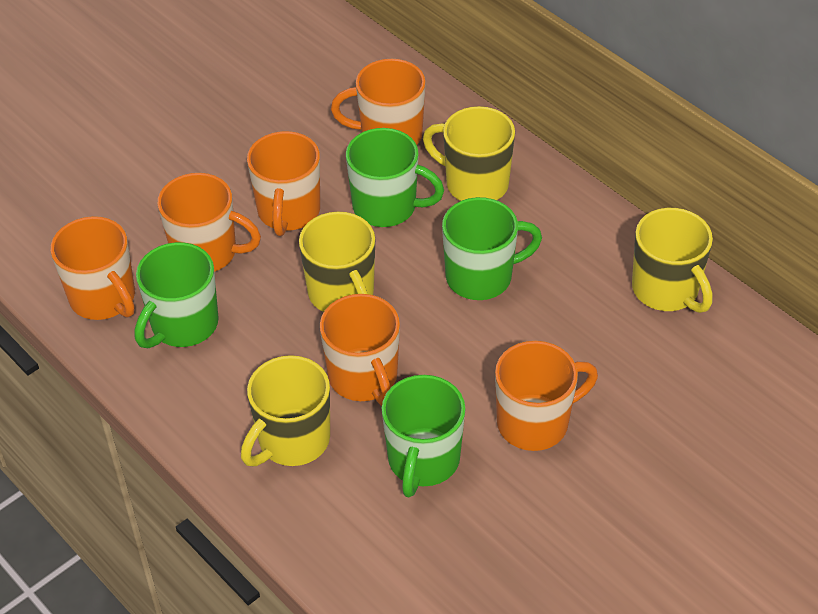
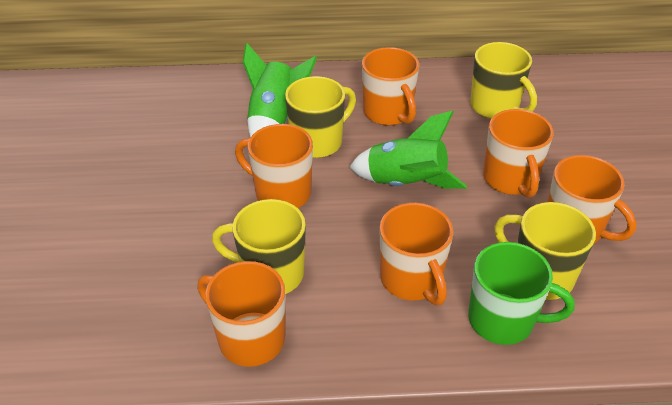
green mug: [135,242,219,348] [346,128,444,227] [382,375,466,497] [442,197,542,300] = 4 -> [468,242,575,345] = 1
green rocket: none = 0 -> [243,43,317,138] [349,110,467,189] = 2

